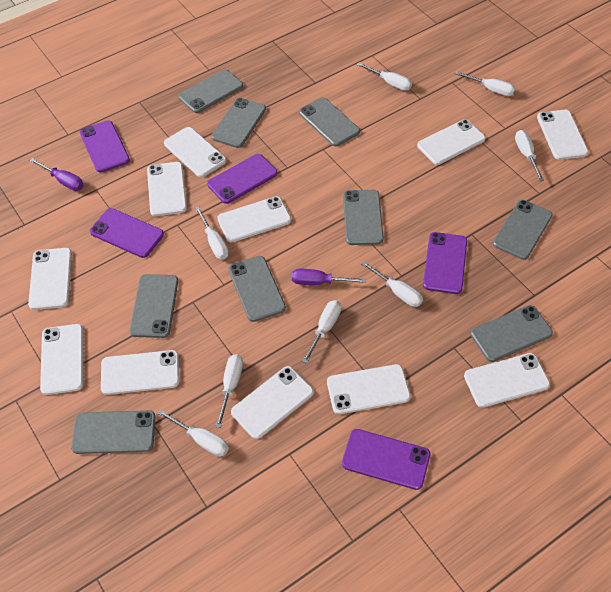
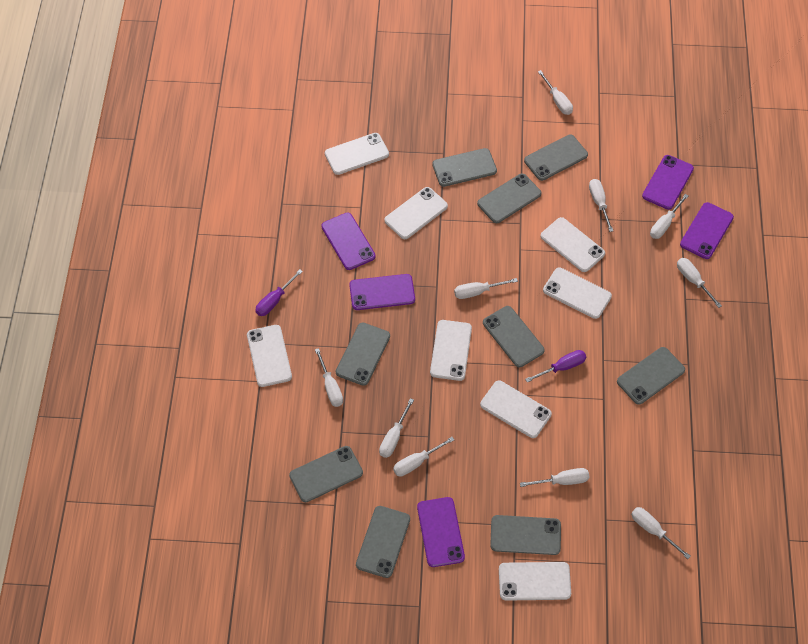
white phone: [28,248,72,310] [40,324,84,395] [101,350,179,395] [147,162,187,216] [164,127,226,177] [217,196,291,243] [231,366,314,439] [327,364,411,414] [417,119,485,165] [464,353,550,408] [537,110,588,160] = 11 -> [247,325,292,387] [325,133,389,175] [384,187,448,239] [430,320,472,381] [480,380,552,438] [499,562,571,601] [541,217,605,272] [543,267,612,319] = 8
white screwdriver: [158,410,229,457] [195,206,229,259] [216,354,243,428] [302,300,341,364] [356,62,412,91] [361,261,423,307] [455,71,515,96] [515,130,544,181] = 8 -> [315,348,343,407] [379,398,414,458] [393,437,454,476] [454,278,518,299] [520,468,589,487] [538,70,573,115] [589,179,613,232] [631,507,691,559] [650,194,688,239] [677,258,722,308] = 10

